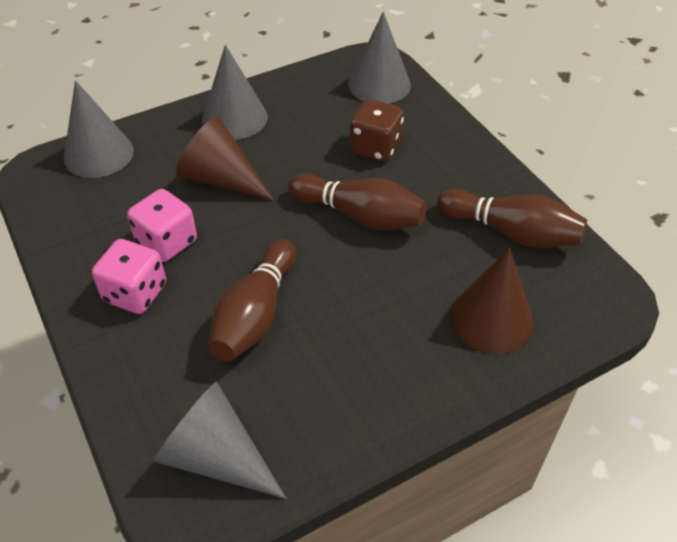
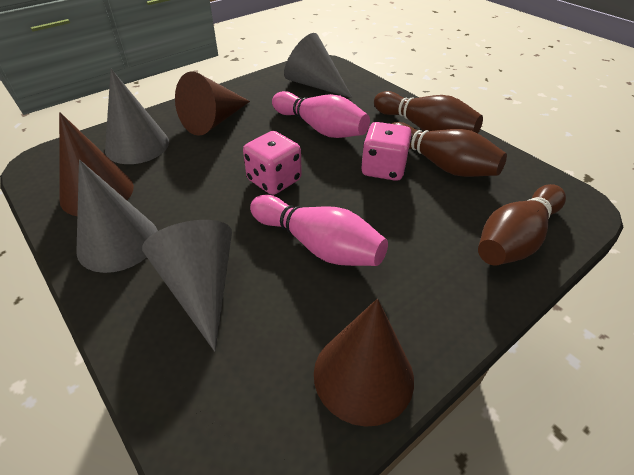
brown cone: [176,116,275,201] [450,248,533,354] = 2 -> [59,112,134,216] [175,71,250,136] [314,299,414,427] = 3
brown dice: [350,99,404,162] = 1 -> none = 0
pink bowling pin: none = 0 -> [250,195,388,266] [272,91,370,138] = 2

